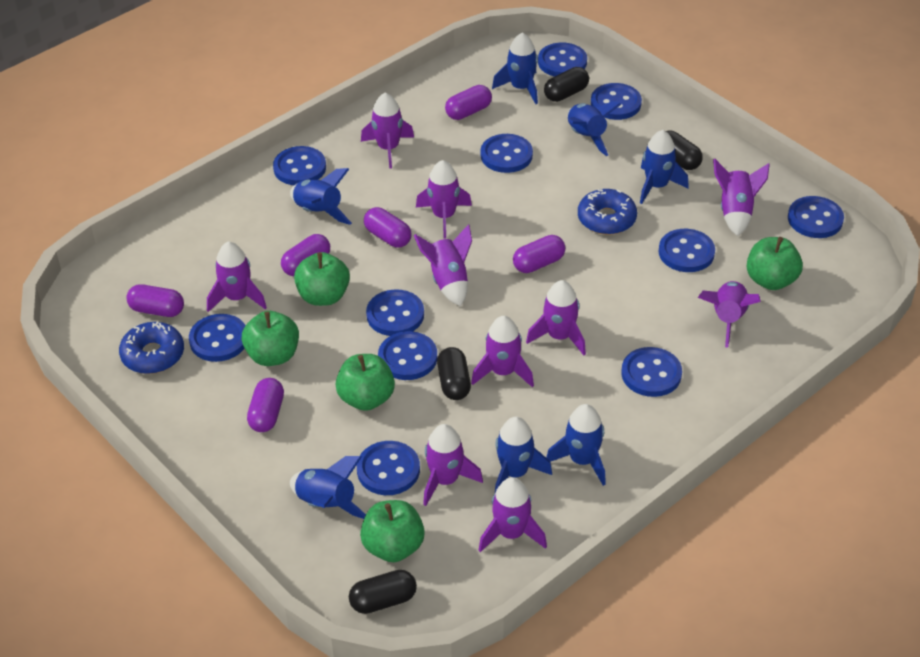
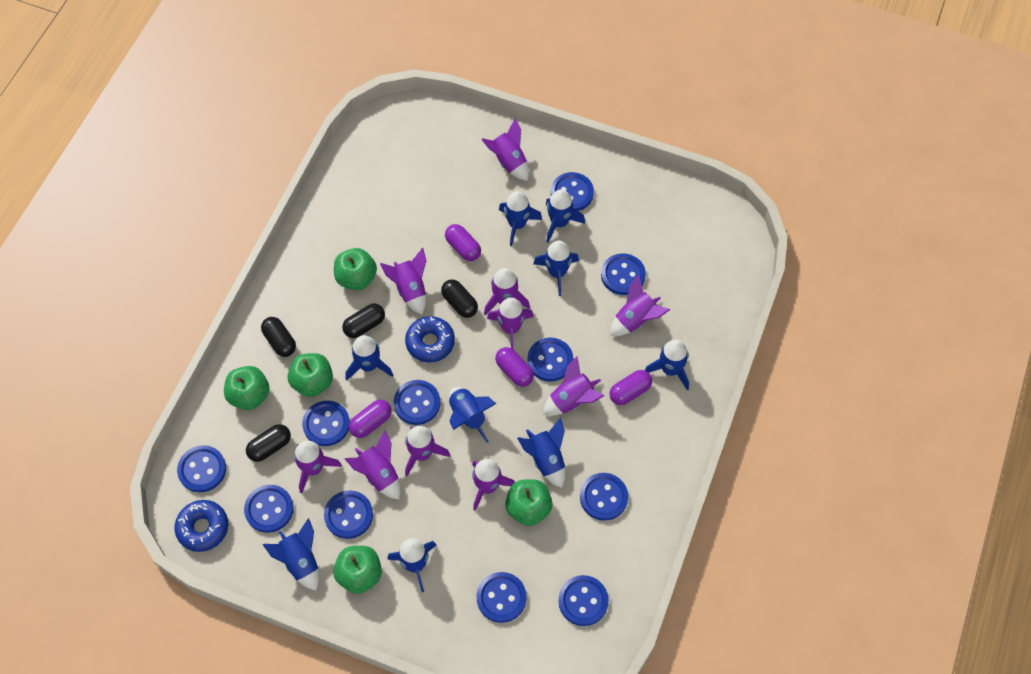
blue rocket: [290,168,352,225] [290,456,366,519] [492,32,538,104] [495,417,552,493] [546,404,606,486] [568,101,622,156] [640,130,689,204] = 7 -> [262,518,319,590] [345,335,393,380] [387,538,437,592] [449,387,496,443] [499,191,542,246] [517,417,565,488] [534,240,579,296] [546,189,585,242] [645,340,689,390] = 9
purple capsule: [126,284,184,317] [247,378,284,432] [281,234,330,276] [364,207,411,248] [445,85,492,120] [513,235,565,273] = 6 -> [349,400,392,438] [445,224,481,261] [495,347,534,387] [609,370,652,405] = 4

